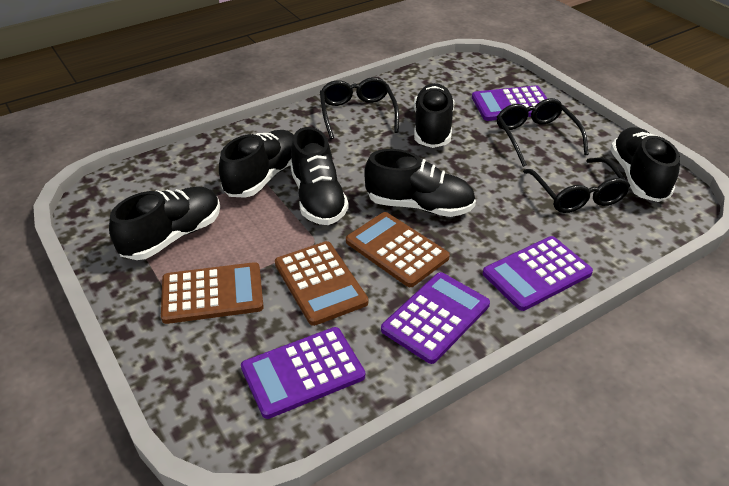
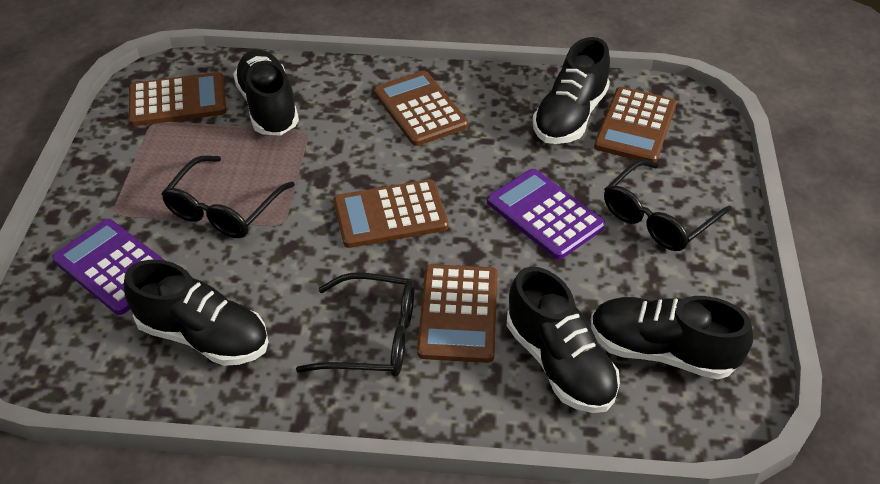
black shoe: [109,187,220,260] [219,130,294,198] [290,127,349,225] [364,149,476,217] [414,83,454,148] [610,127,680,202] = 6 -> [124,260,268,366] [233,49,299,136] [507,267,620,413] [533,37,610,144] [591,296,753,379] = 5
brown calculator: [161,262,264,324] [275,241,368,326] [346,212,450,287] = 3 -> [129,72,227,126] [334,179,448,248] [374,71,468,146] [417,264,498,363] [594,87,676,162] = 5
purple calculator: [241,327,365,419] [381,272,490,364] [472,85,548,121] [483,236,593,311] = 4 -> [52,219,165,315] [487,169,605,260] = 2

